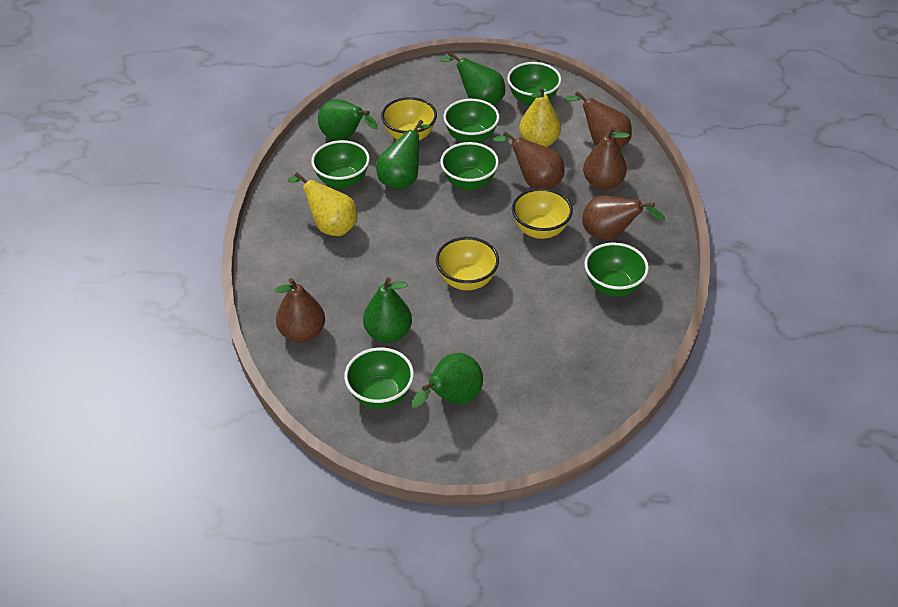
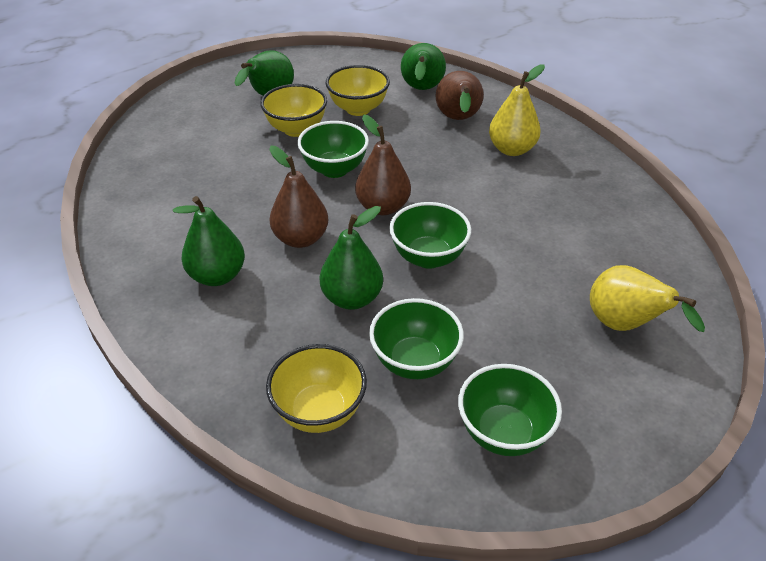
brown pear: [275,278,325,342] [493,131,565,189] [565,91,632,149] [582,196,665,240] [583,127,630,190] = 5 -> [269,146,328,248] [355,115,411,215] [435,71,484,120] = 3
green bowl: [311,140,370,189] [344,347,414,409] [440,142,499,191] [443,99,499,143] [507,62,562,106] [585,242,649,297] = 6 -> [297,121,369,178] [369,298,464,379] [389,202,471,269] [458,364,562,456] = 4
green pear: [318,99,378,141] [363,277,412,343] [376,120,431,190] [412,353,483,408] [440,52,505,106] = 5 -> [173,196,245,286] [235,50,294,96] [320,206,383,310] [401,43,446,90] = 4

